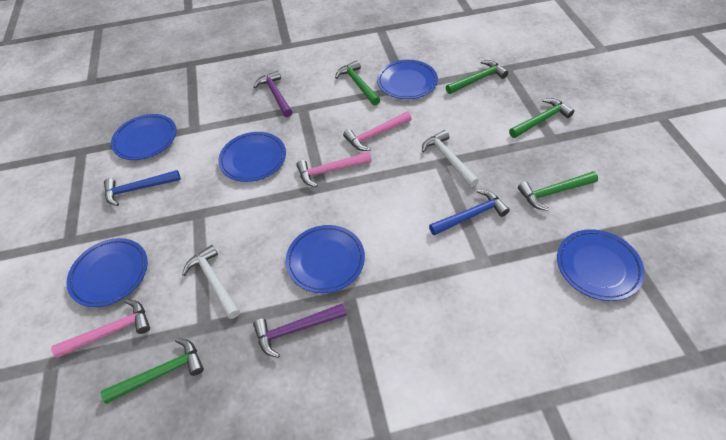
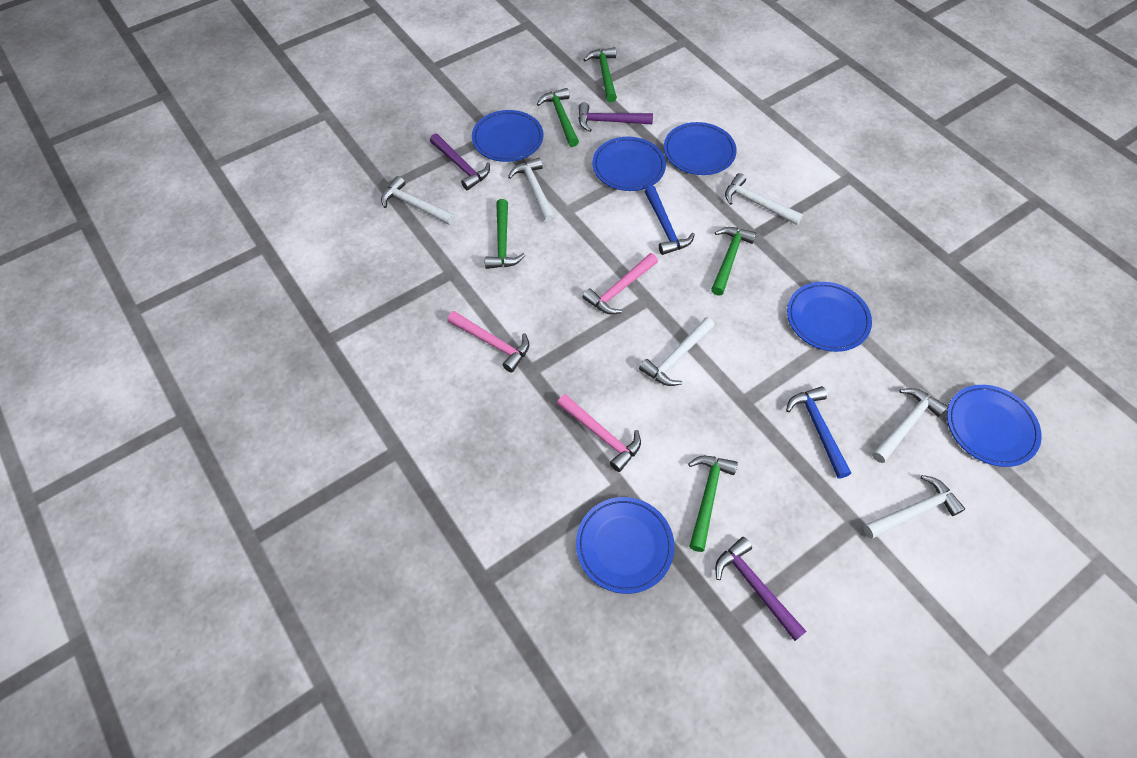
purple hammer: [253,303,347,358] [254,70,292,117] = 2 -> [430,134,490,190] [579,102,653,132] [715,537,807,641] = 3
white hammer: [182,245,240,319] [422,130,479,187] = 2 -> [381,176,455,225] [508,158,556,223] [639,317,715,386] [725,173,803,225] [863,475,965,539] [872,388,948,463] = 6

